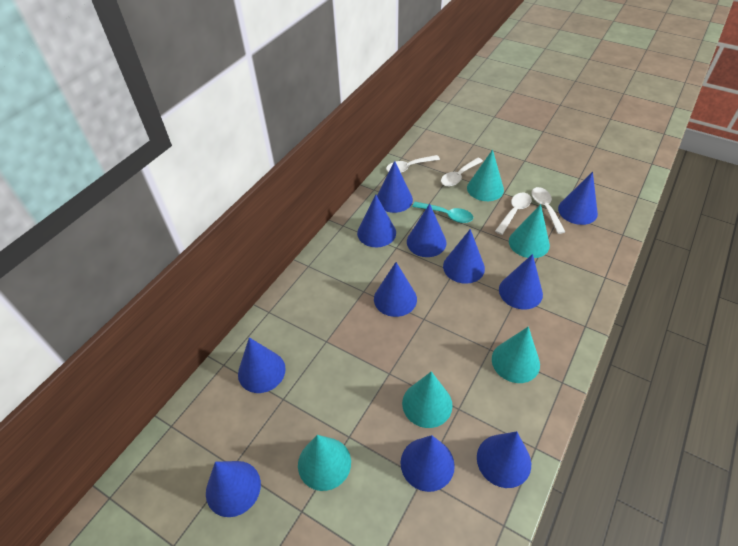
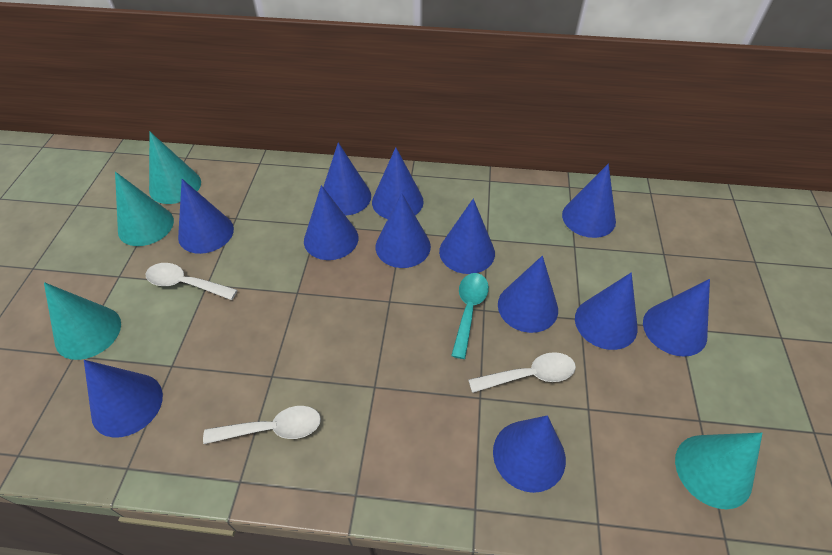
blue cone: [206,461,261,517] [238,337,286,393] [357,195,396,247] [374,262,417,317] [377,161,413,213] [400,435,455,492] [407,204,447,257] [443,229,485,284] [477,431,531,488] [499,254,543,309] [558,172,598,225] = 11 -> [84,360,163,438] [178,179,234,254] [304,185,359,260] [323,143,371,216] [372,147,424,219] [376,193,431,268] [439,199,495,274] [493,415,566,493] [498,256,558,333] [562,164,616,238] [575,273,638,350] [643,279,710,357] = 12
turquoise cone: [298,435,351,491] [402,371,453,428] [467,149,504,201] [492,327,540,383] [509,204,550,258] = 5 -> [44,282,121,360] [115,172,174,246] [149,131,201,204] [675,433,762,509] = 4
white spoon: [386,155,440,173] [441,158,483,187] [495,193,532,235] [531,187,565,234] = 4 -> [146,263,237,300] [203,406,321,444] [468,352,576,393] = 3

